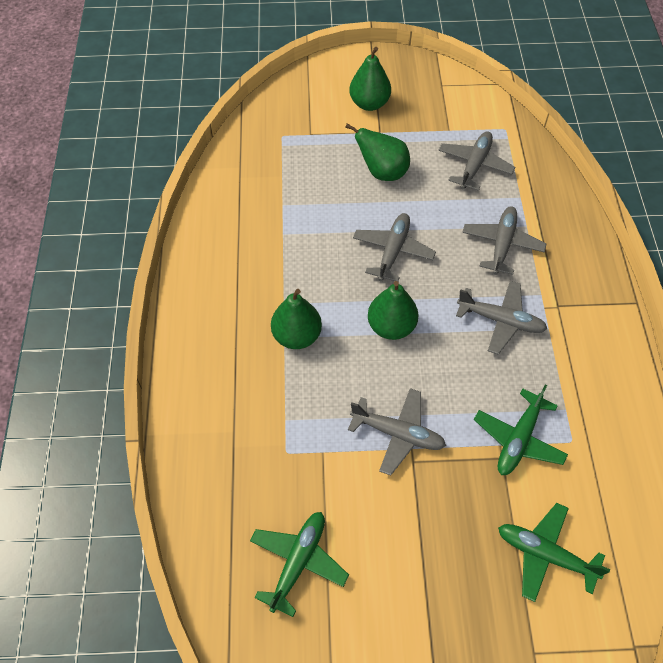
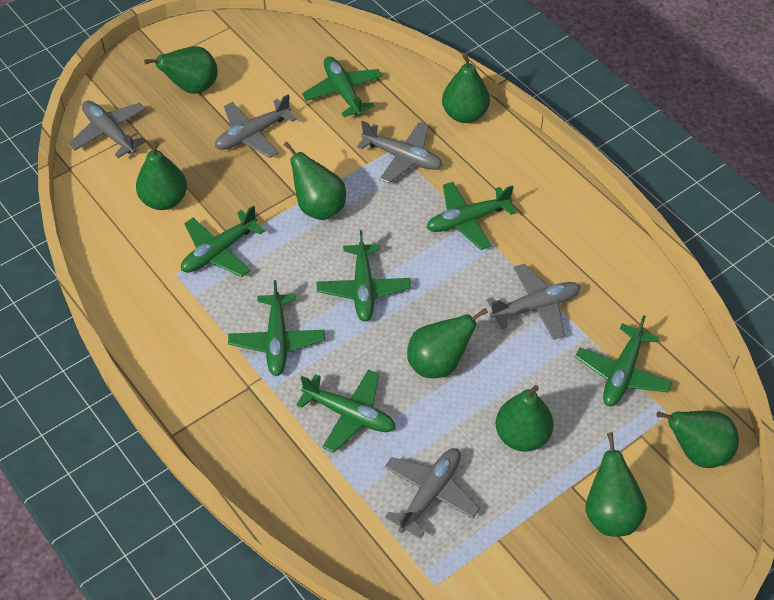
green pear: [271,289,322,349] [345,124,410,181] [349,47,391,111] [368,281,419,340] = 4 -> [136,142,187,210] [144,46,218,94] [284,142,346,220] [407,308,488,378] [442,54,490,123] [496,385,553,452] [586,432,647,537] [656,411,739,468] = 8
green plane: [250,512,349,617] [474,385,568,475] [498,503,610,602] = 3 -> [181,205,265,277] [228,280,325,376] [296,370,395,453] [302,56,383,117] [317,230,411,322] [426,182,516,250] [575,315,673,407] = 7

